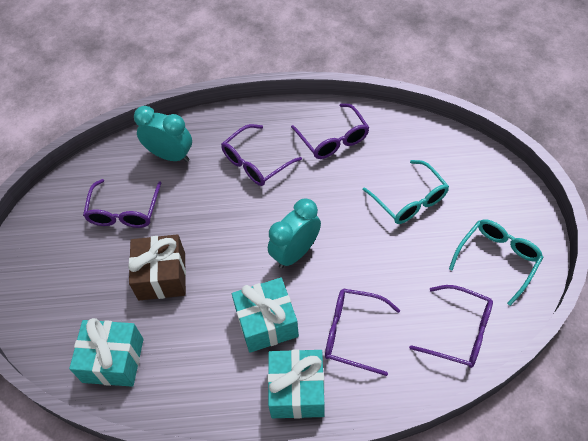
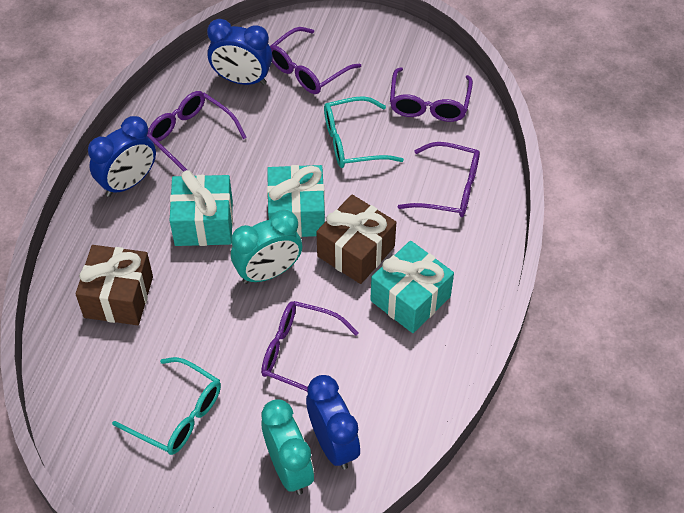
blue clock: none = 0 -> [88,116,156,197] [207,19,273,85] [306,375,360,469] = 3
brown gift: [128,234,186,300] = 1 -> [76,245,153,325] [316,195,396,284] = 2

